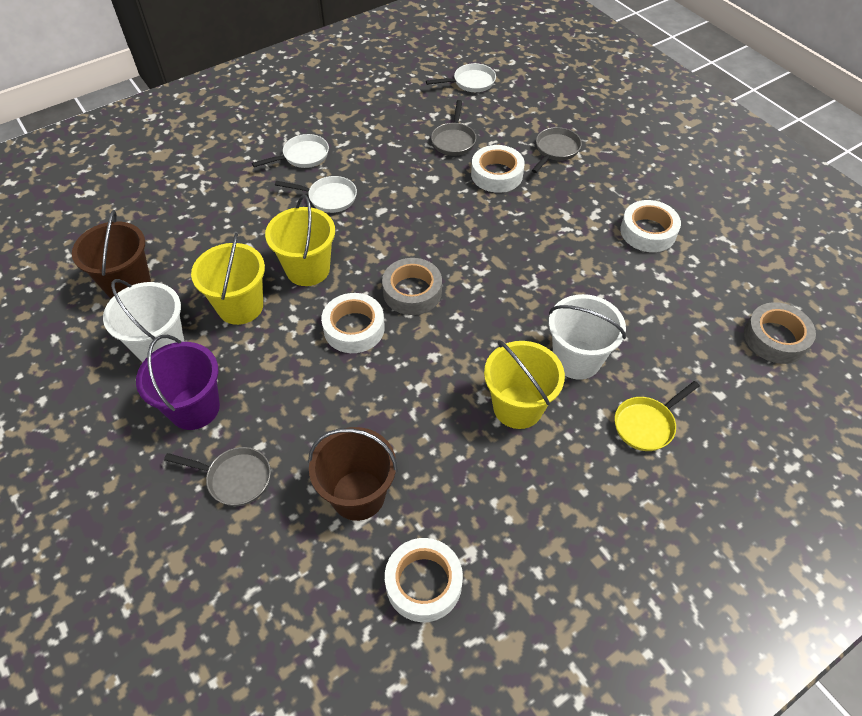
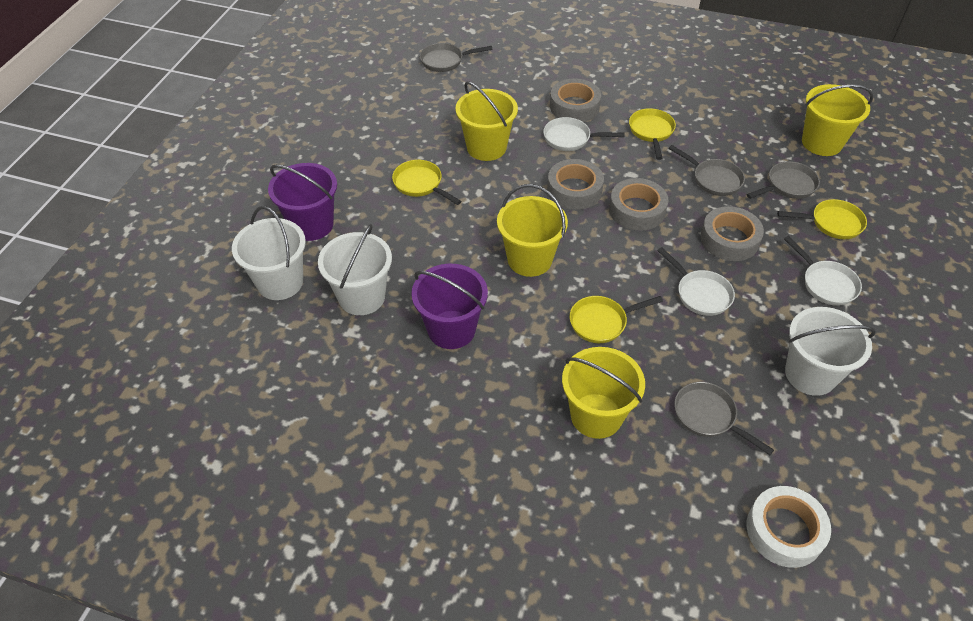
brown bucket: [72,210,151,299] [308,427,398,521] = 2 -> none = 0
grey pan: [164,447,271,506] [431,100,476,156] [532,127,582,173] = 3 -> [420,43,493,72] [669,145,745,196] [674,382,774,455] [747,161,820,199] = 4
grey tape: [382,258,442,315] [744,302,816,364] = 2 -> [547,159,604,210] [550,79,601,122] [609,178,668,230] [700,206,764,261] = 4
purple bucket: [136,335,220,430] = 1 -> [268,163,337,241] [411,264,488,349] = 2
white bucket: [103,279,184,363] [549,294,626,380] = 2 -> [232,206,306,300] [318,224,392,315] [785,307,876,396] = 3
white tape: [321,293,385,353] [385,538,463,622] [471,145,525,193] [620,200,681,252] = 4 -> [746,486,831,568] = 1
yellow bucket: [191,232,265,325] [265,195,335,286] [484,340,565,429] = 3 -> [456,81,518,161] [497,184,568,277] [562,347,645,439] [802,84,873,156] = 4
yellow pan: [615,381,700,451] = 1 -> [392,160,461,205] [570,296,663,343] [629,108,676,160] [777,199,867,239] = 4

